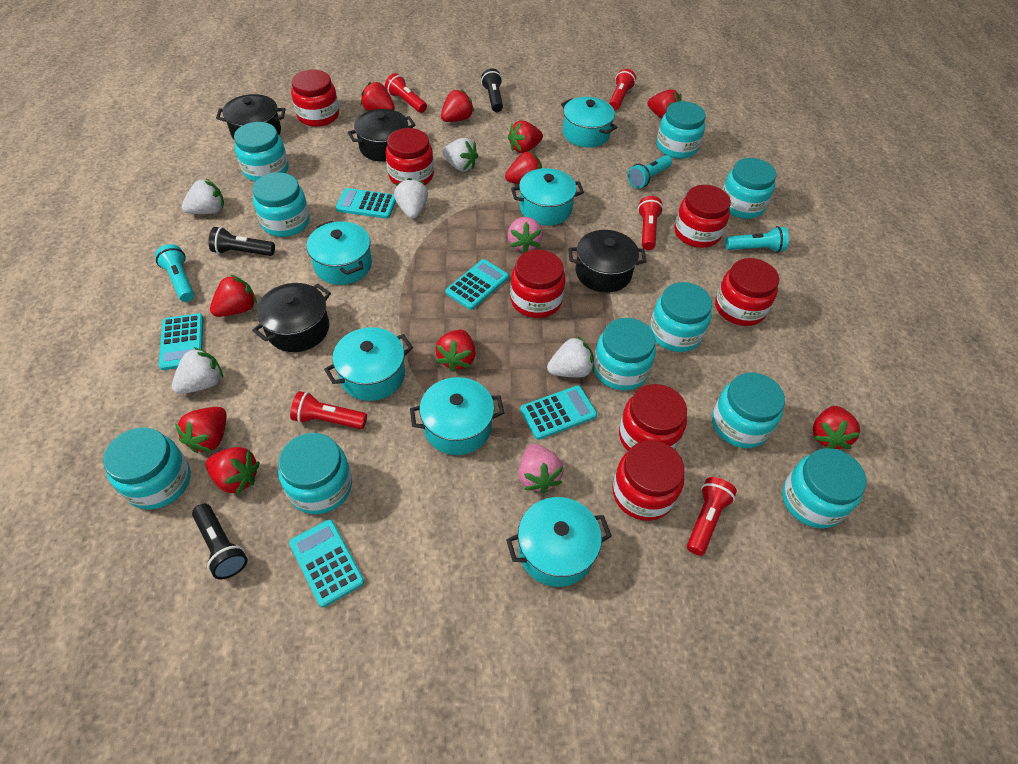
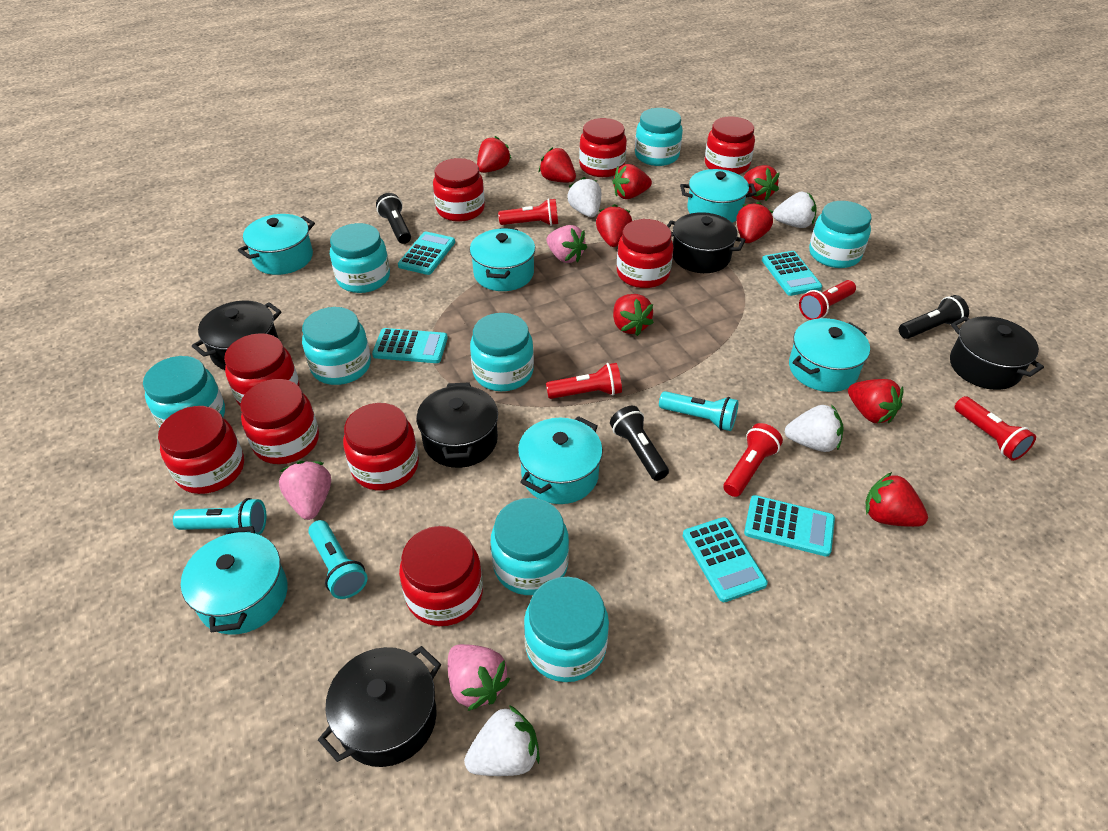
black pot: [216,94,285,139] [252,283,331,352] [347,109,416,162] [568,230,647,293] = 4 -> [192,300,282,370] [318,646,441,767] [416,382,498,468] [667,212,745,273] [950,316,1044,390] = 5
pink strawberry: [507,217,543,253] [518,444,564,494] = 2 -> [279,461,331,520] [448,644,510,711] [546,225,587,263] = 3
red jar: [291,70,339,127] [385,128,434,185] [510,250,565,318] [612,440,685,521] [619,384,687,451] [674,185,731,248] [715,258,779,326] = 7 -> [158,406,244,494] [224,333,300,407] [240,379,319,464] [343,403,419,491] [399,526,483,626] [433,158,485,222] [579,118,627,177] [617,219,673,288] [705,116,755,174] = 9
red strawberry: [175,407,226,453] [205,447,260,495] [210,275,257,317] [361,82,395,111] [435,330,476,372] [441,89,474,122] [505,152,542,184] [508,120,543,153] [648,89,682,119] [813,406,861,449] = 10 -> [477,136,511,173] [539,147,576,182] [596,204,632,247] [612,164,652,199] [613,294,654,336] [737,202,773,243] [744,165,780,201] [848,379,904,423] [865,472,928,527] = 9
turquoise jar: [103,427,191,509] [234,122,289,182] [253,173,310,237] [278,433,352,514] [594,318,656,391] [650,282,712,352] [656,101,706,159] [712,373,785,448] [722,158,777,219] [782,448,867,529] = 10 -> [143,356,225,427] [302,307,371,385] [330,223,390,293] [470,313,534,391] [491,498,569,595] [524,577,609,682] [635,108,683,166] [809,201,872,268] = 8
white strawberry: [172,347,223,394] [182,179,224,214] [394,178,428,219] [442,138,478,171] [547,336,594,378] = 5 -> [464,705,540,776] [567,177,601,217] [773,192,817,228] [785,404,844,452] = 4

